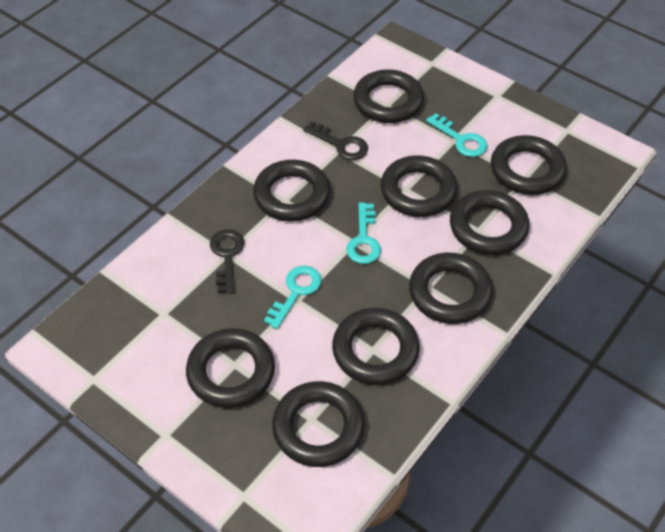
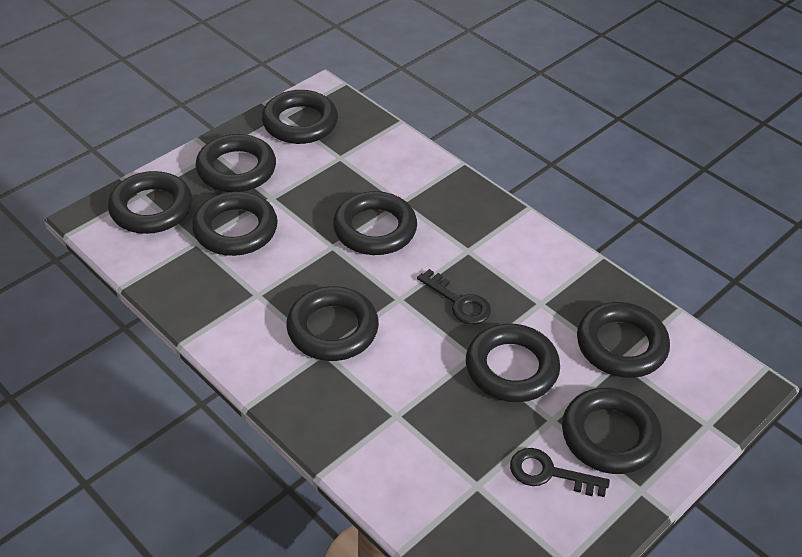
turquoise key: [264,266,322,329] [346,203,381,264] [426,113,488,157] = 3 -> none = 0

